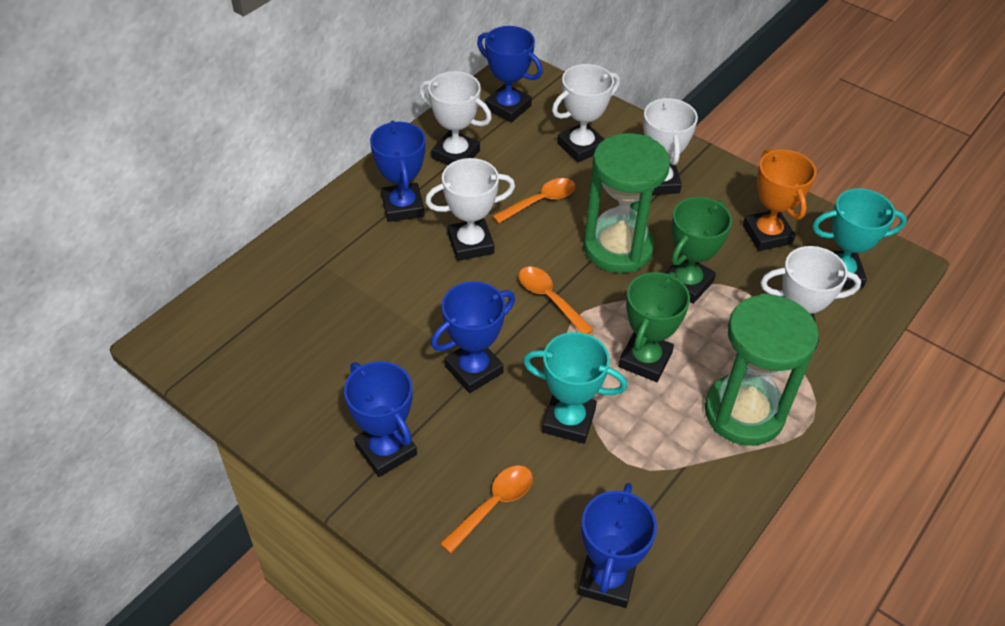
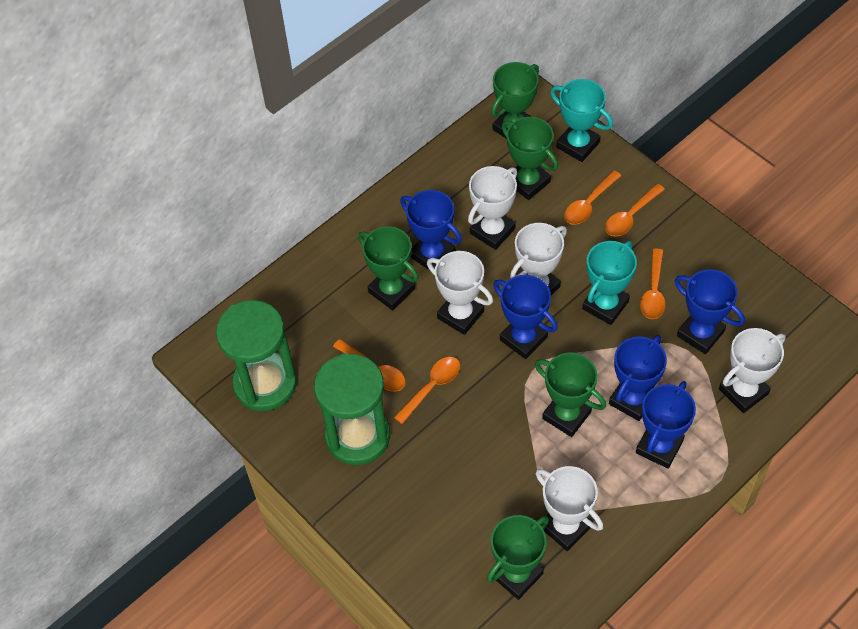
green trophy: [618,272,690,382] [665,197,732,304] = 2 -> [358,226,419,310] [487,515,549,600] [491,62,539,139] [502,117,558,200] [535,352,606,437] = 5
orange spoon: [440,465,533,553] [493,178,575,224] [519,267,594,334] = 3 -> [333,339,406,391] [394,357,460,424] [564,170,621,225] [605,184,665,236] [640,249,666,319] = 5
orange trophy: [743,149,816,251] = 1 -> none = 0

